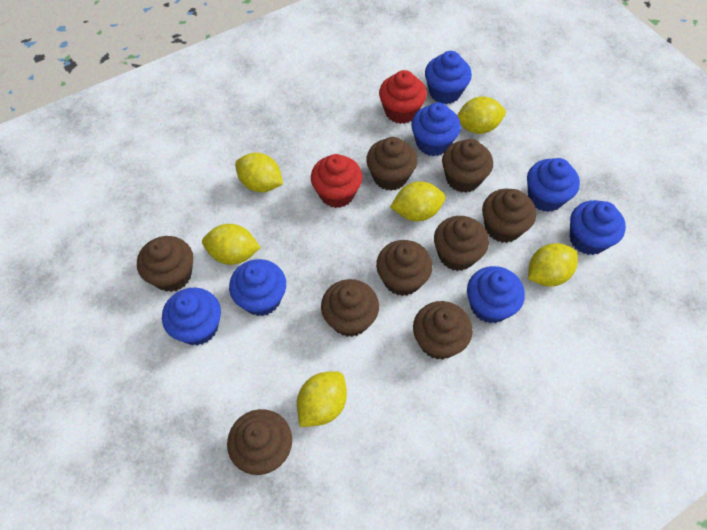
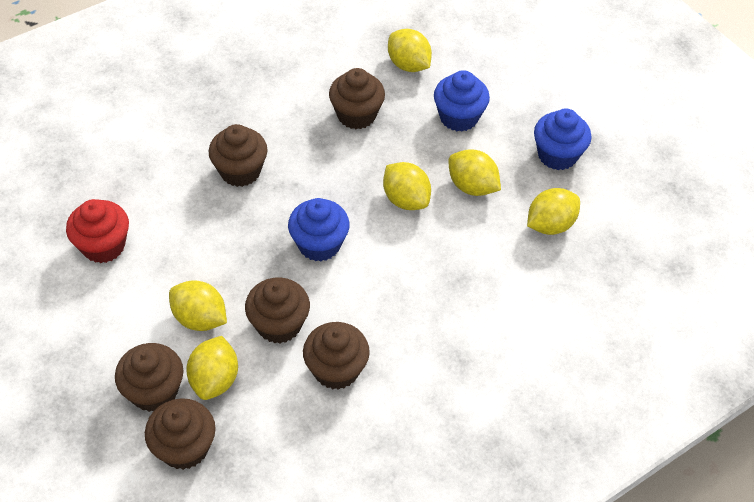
blue cupcake: [162,287,221,346] [229,259,286,316] [411,102,461,156] [425,51,472,104] [467,266,525,323] [527,158,580,212] [570,200,626,255] = 7 -> [288,198,350,261] [434,70,490,132] [534,109,591,170] = 3
brown cupcake: [137,236,193,292] [227,409,292,475] [321,279,379,337] [366,137,417,191] [376,240,433,296] [413,301,473,360] [434,216,489,271] [442,139,493,193] [482,189,536,243] = 9 -> [115,343,184,412] [145,398,216,470] [209,124,268,187] [245,278,310,344] [303,322,370,390] [329,68,385,129] = 6
red cupcake: [311,154,362,208] [379,70,427,124] = 2 -> [66,199,129,263] = 1

